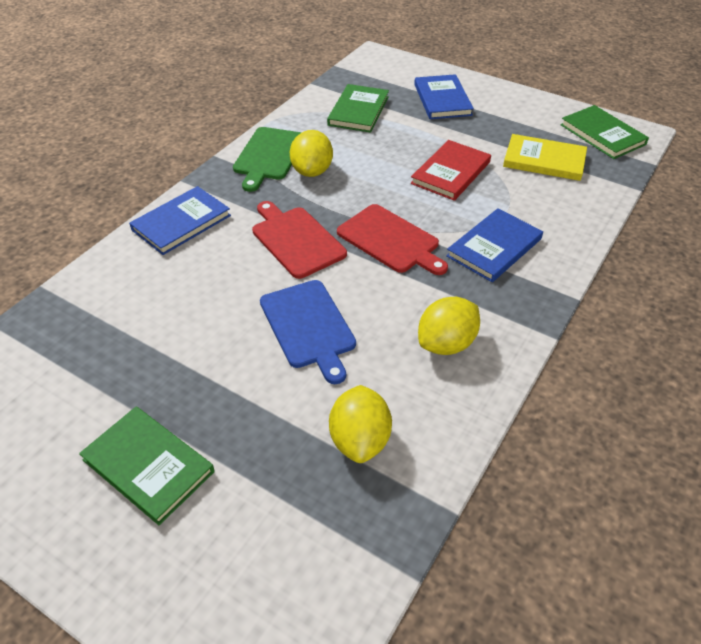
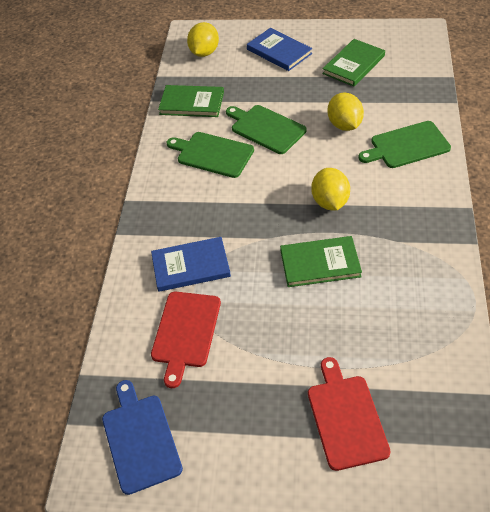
blue book: [129,186,231,255] [414,74,474,119] [446,208,543,282] = 3 -> [151,237,231,292] [247,28,312,71] = 2
green cutting board: [233,127,302,192] = 1 -> [166,132,254,178] [226,105,307,154] [358,121,451,168] = 3
red book: [411,140,491,201] = 1 -> none = 0
yellow book: [503,134,587,181] = 1 -> none = 0

